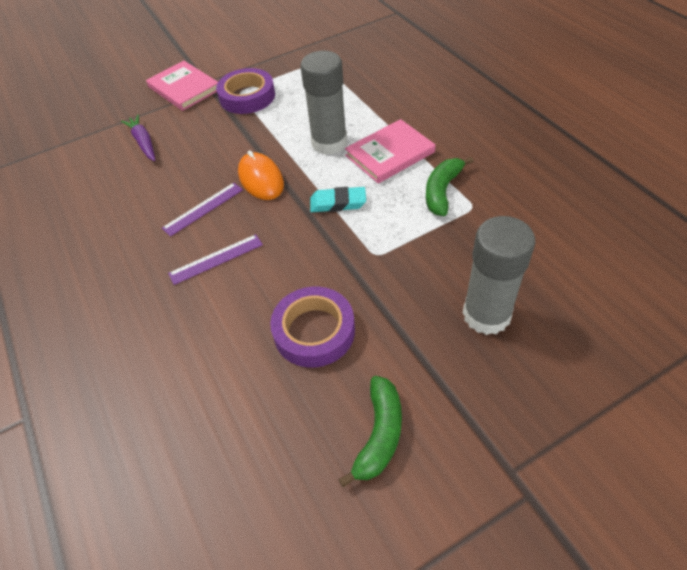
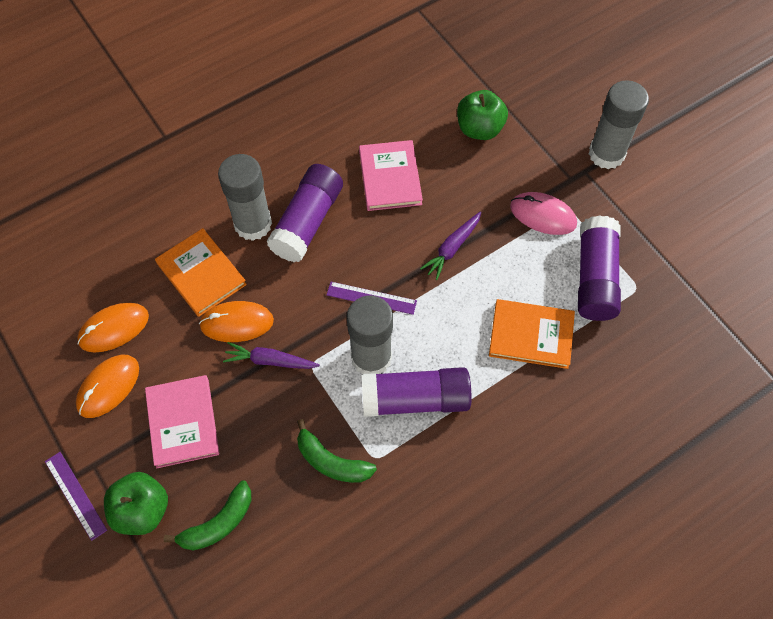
green apple: none = 0 -> [104,472,168,535] [457,90,508,140] = 2
grey glue stick: [301,51,347,155] [463,216,535,335] = 2 -> [218,154,272,241] [347,296,393,374] [589,80,649,169] = 3
orange book: none = 0 -> [155,228,247,317] [489,299,575,369] = 2
orange mouse: [238,150,284,200] = 1 -> [76,355,139,418] [77,303,149,353] [199,301,274,342] = 3
pink mouse: none = 0 -> [510,192,577,235] = 1
purple carrot: [121,115,155,161] = 1 -> [223,342,320,369] [420,211,481,280] = 2
purple glue stick: none = 0 -> [266,164,343,263] [362,367,472,417] [578,215,621,321] = 3
purple tape: [216,68,275,114] [270,287,355,367] = 2 -> none = 0
turquoise eraser: [310,187,366,212] = 1 -> none = 0

